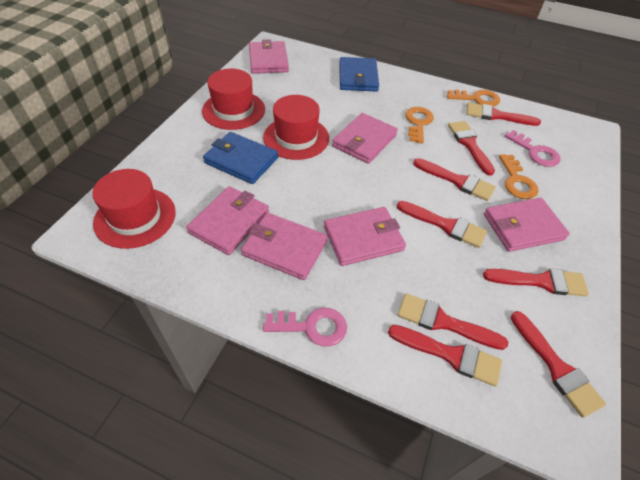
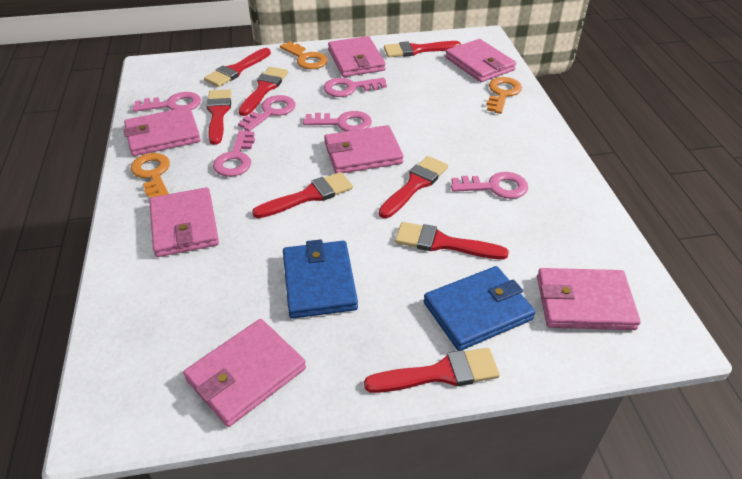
pink key: [263,308,347,347] [505,130,560,167] = 2 -> [133,92,201,112] [213,130,255,177] [238,95,296,132] [303,111,372,131] [323,78,387,97] [451,172,528,199] = 6
pink wallet: [186,186,269,255] [241,213,327,280] [249,39,289,74] [324,207,406,266] [332,113,398,164] [484,198,570,252] = 6 -> [124,107,201,156] [149,187,219,257] [183,319,306,427] [324,125,404,173] [328,36,386,77] [445,39,516,82] [537,268,641,330] = 7
red hat: [92,169,176,249] [202,69,265,130] [263,95,329,160] = 3 -> none = 0

